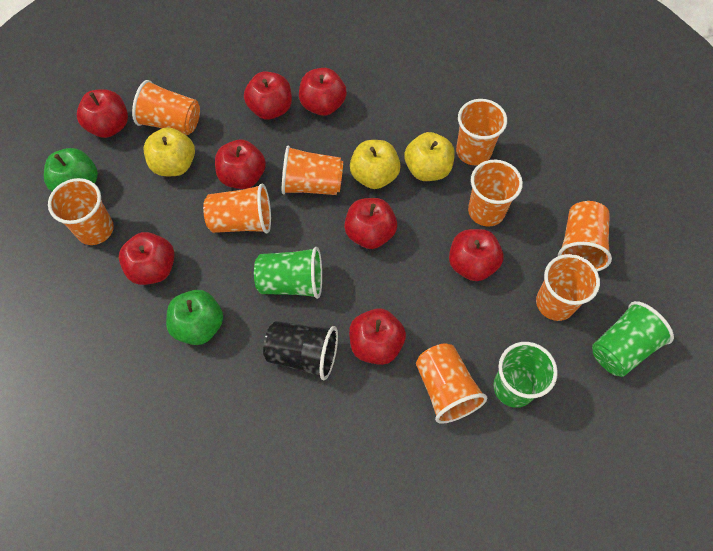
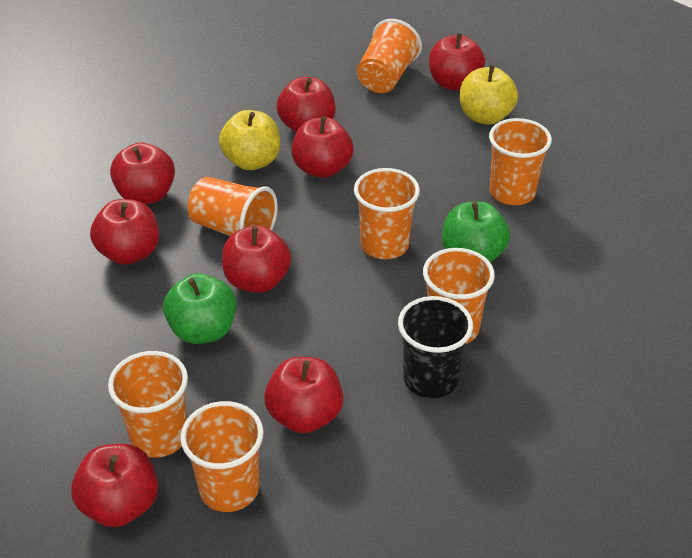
green cup: [254,247,322,299] [494,342,558,408] [592,301,674,377] = 3 -> none = 0
orange cup: [48,178,114,245] [132,80,200,135] [203,184,271,233] [282,146,343,195] [416,343,488,424] [456,99,507,165] [468,160,523,227] [536,254,600,321] [558,201,612,272] = 9 -> [108,351,188,458] [180,401,264,512] [188,177,278,236] [354,168,420,259] [357,19,422,93] [423,248,495,344] [489,118,552,205] = 7
yellow apple: [143,127,195,176] [350,140,401,189] [404,132,455,181] = 3 -> [219,110,280,170] [460,65,518,125] = 2

